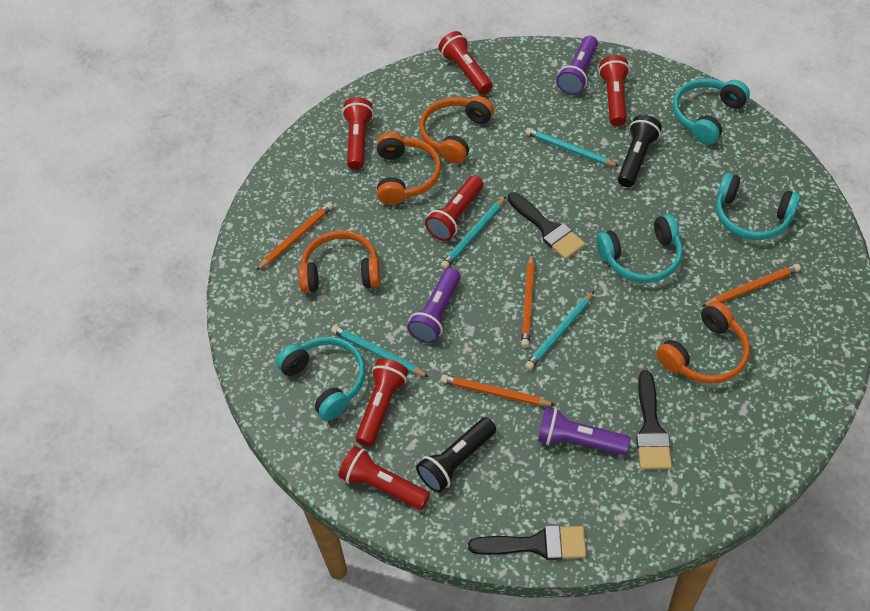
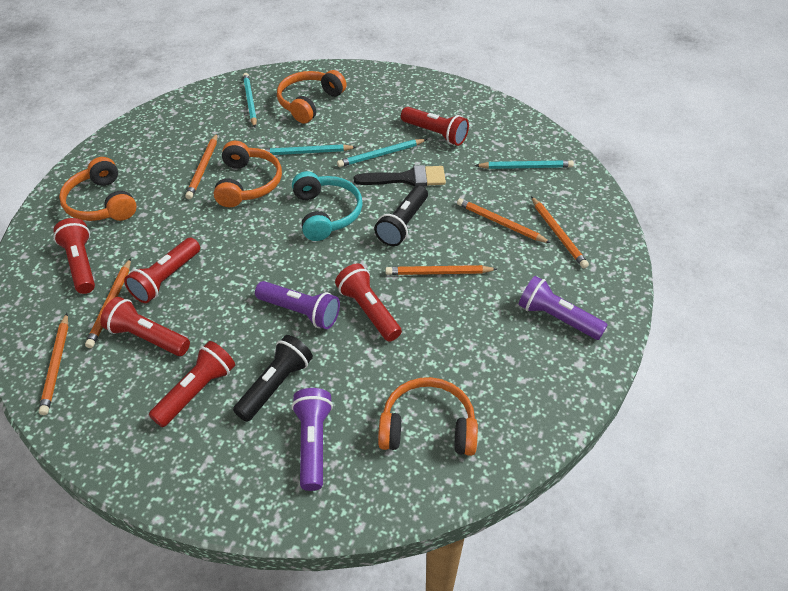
black brush: [468,525,586,560] [508,192,585,259] [636,371,672,470] = 3 -> [354,165,446,187] = 1
orange pencil: [256,202,333,271] [441,375,556,406] [521,253,535,348] [701,264,801,307] = 4 -> [39,313,68,415] [85,258,131,348] [185,134,218,199] [386,265,497,275] [457,198,551,243] [531,196,589,268] = 6
turquoise headphones: [276,337,365,421] [596,214,683,283] [673,78,750,145] [716,173,801,240] = 4 -> [292,171,363,241] = 1

